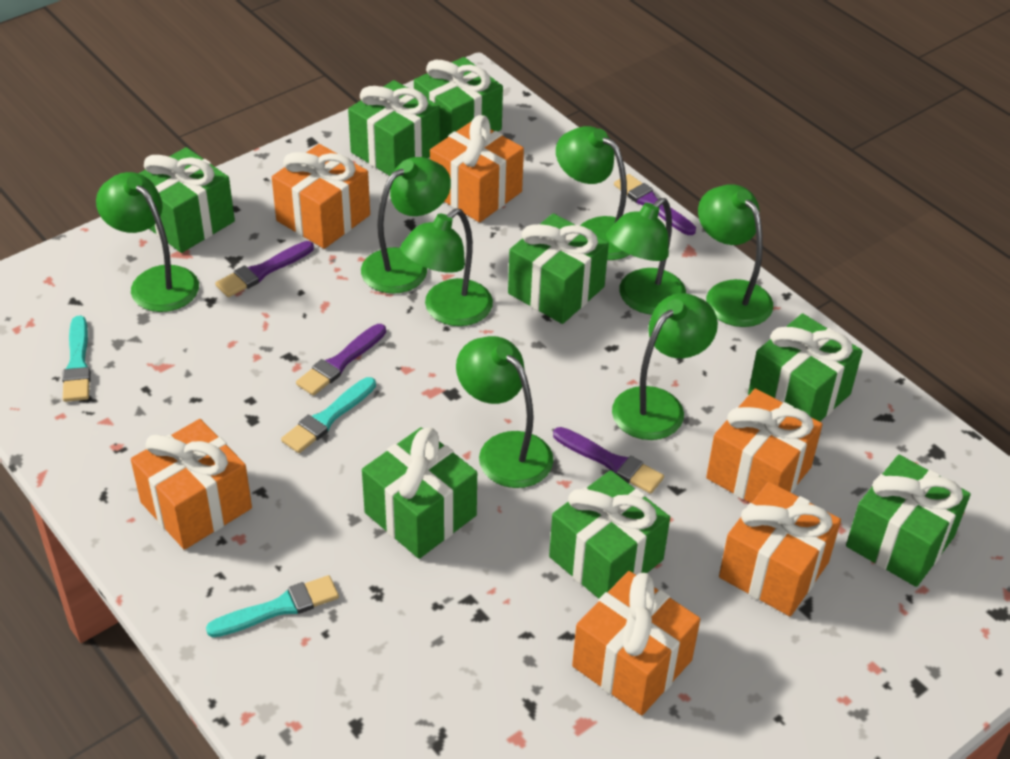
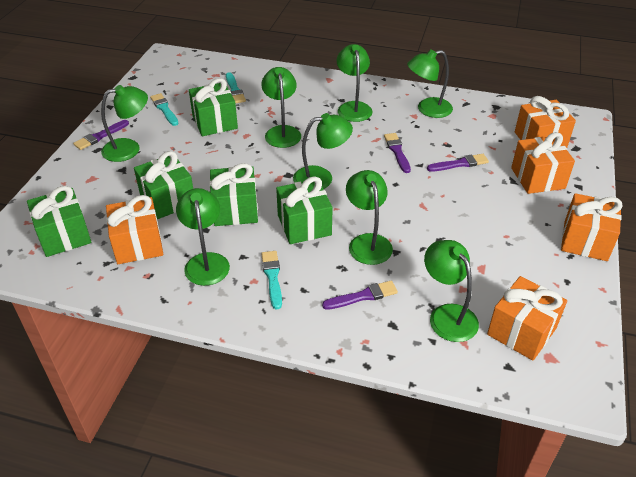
green gift: [138,147,235,253] [348,80,440,176] [362,427,477,559] [414,57,503,142] [508,213,609,324] [549,470,670,599] [748,313,863,422] [846,455,971,587] = 8 -> [27,186,92,257] [134,151,193,219] [189,78,238,136] [210,163,258,226] [276,176,333,244] = 5
orange gift: [131,419,252,550] [272,144,370,249] [430,115,524,222] [572,571,700,715] [706,389,823,503] [719,482,841,616] = 6 -> [106,195,163,264] [487,276,567,361] [511,132,575,194] [515,96,576,148] [561,193,623,261] = 5

